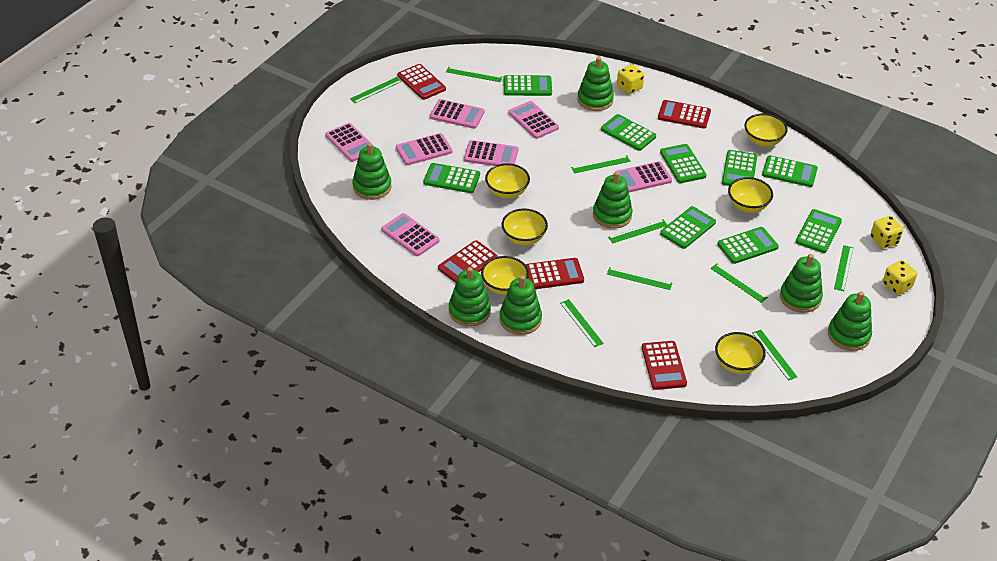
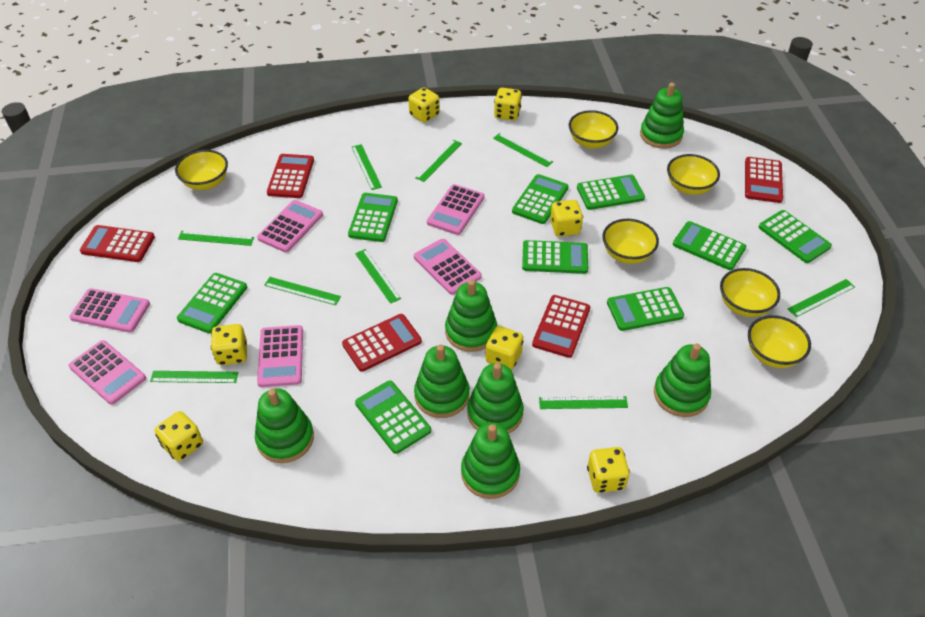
pink calculator: [325,123,375,162] [381,213,440,256] [396,133,452,165] [430,99,484,129] [464,140,518,166] [509,101,559,139] [615,161,672,192] = 7 -> [69,340,146,405] [70,288,150,333] [257,200,323,253] [257,325,303,387] [414,239,482,295] [427,184,484,235] = 6
yellow dice: [617,64,644,94] [870,216,903,248] [883,260,917,295] = 3 -> [155,411,203,461] [211,324,247,365] [408,88,440,123] [485,326,523,370] [494,88,522,121] [550,200,583,237] [587,447,630,493] = 7

